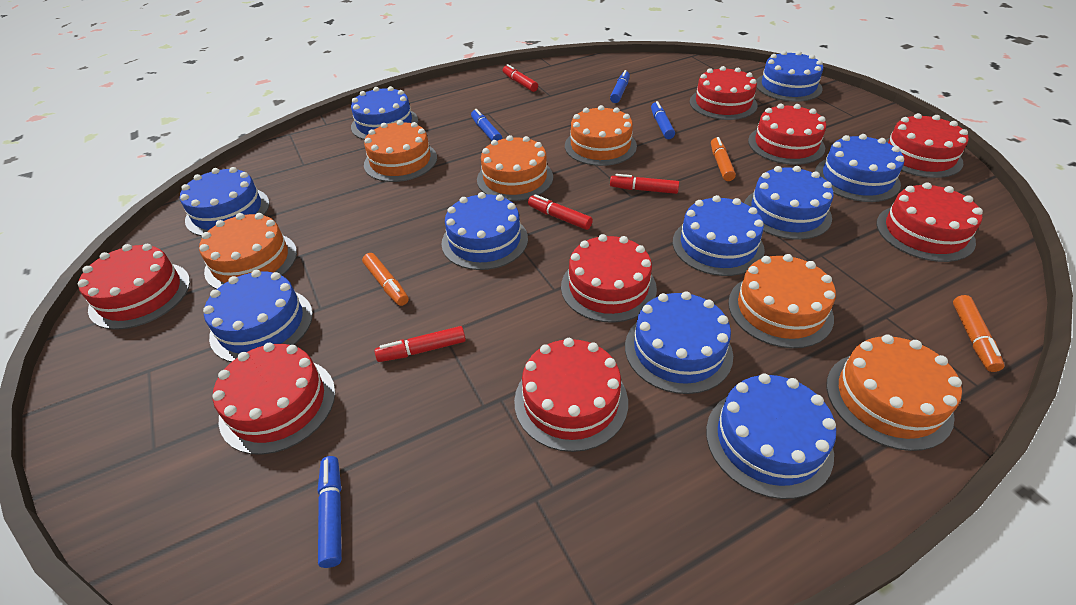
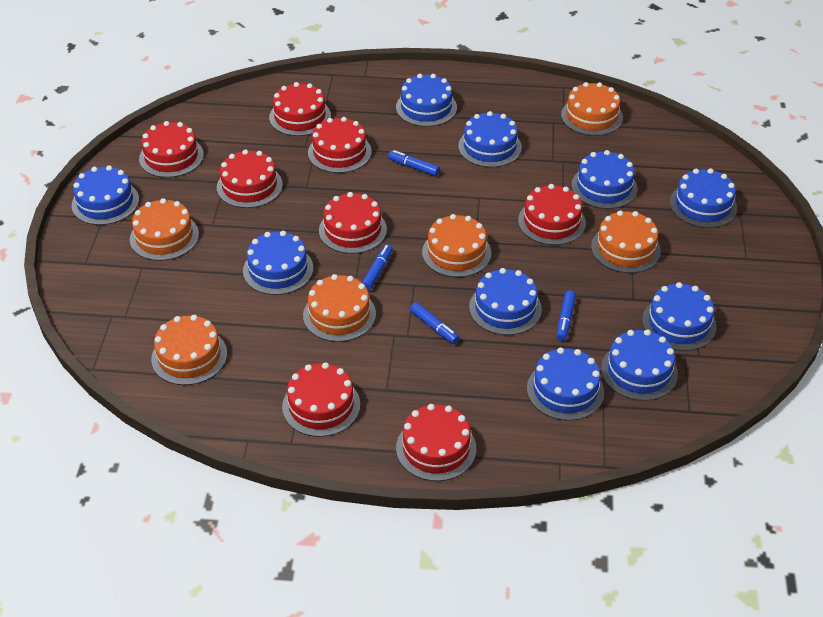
orange marker: [362,253,409,306] [711,137,736,181] [953,295,1004,372] = 3 -> none = 0
red marker: [375,326,466,362] [503,64,538,92] [528,194,593,230] [610,174,679,194] = 4 -> none = 0

